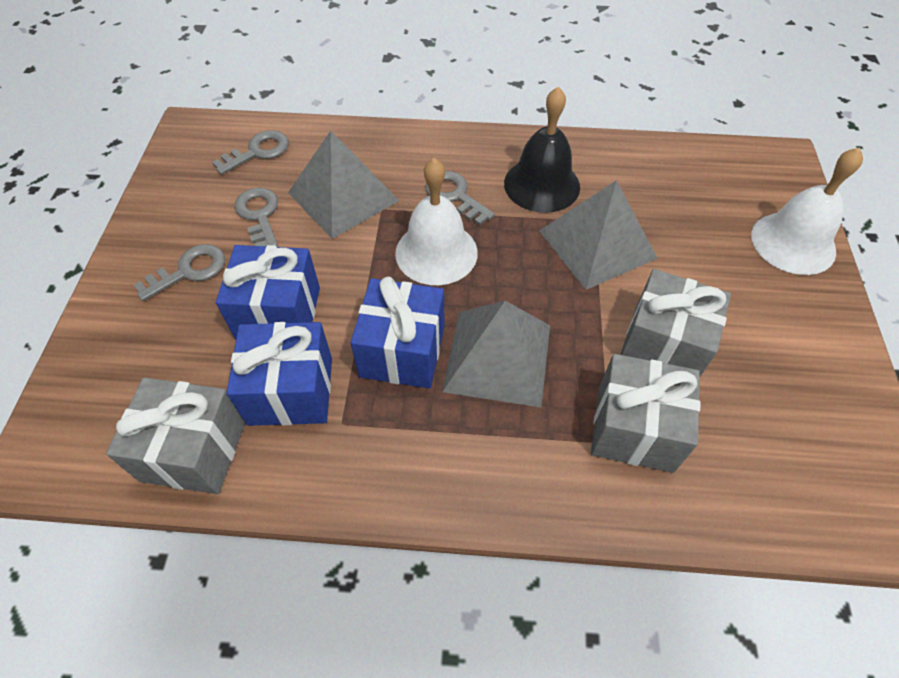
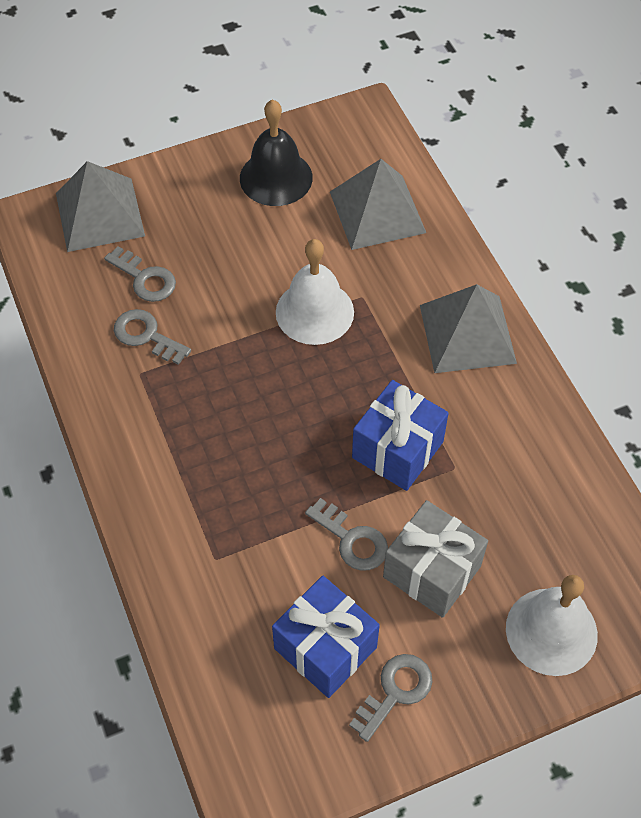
blue gift: [216,245,320,339] [227,322,332,426] [350,277,445,389] = 3 -> [272,576,380,698] [352,380,449,491] = 2
grey gift: [106,377,245,494] [591,354,700,473] [620,269,731,376] = 3 -> [383,500,488,618] = 1

